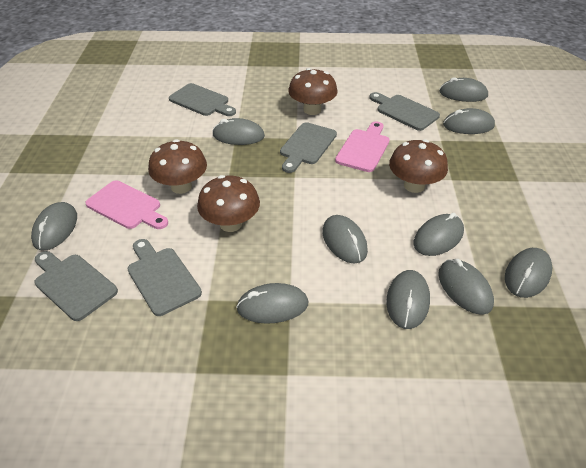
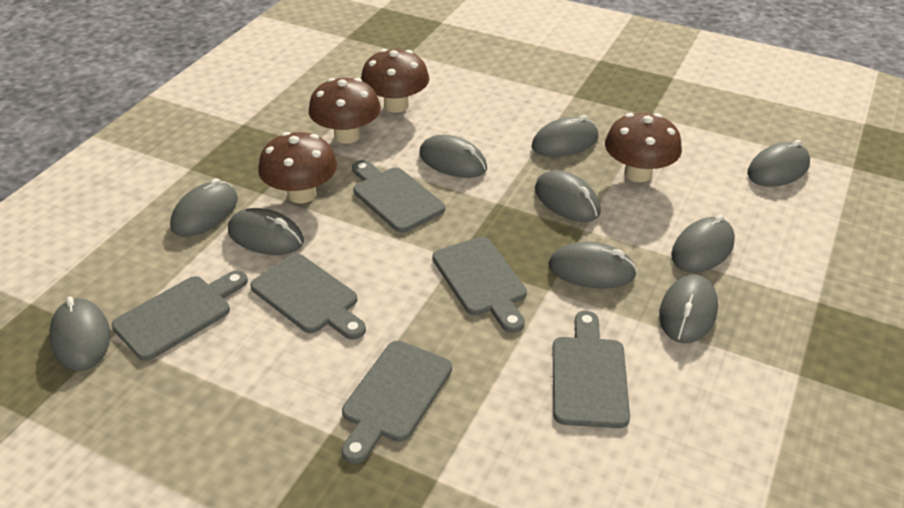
grey cutting board: [35,251,118,321] [127,239,202,316] [169,83,236,116] [280,122,337,173] [369,92,440,131] = 5 -> [112,270,248,361] [250,254,366,340] [342,341,452,464] [352,160,445,233] [432,237,527,333] [552,311,630,428] = 6
pink cutting board: [85,180,168,229] [335,121,390,172] = 2 -> none = 0

